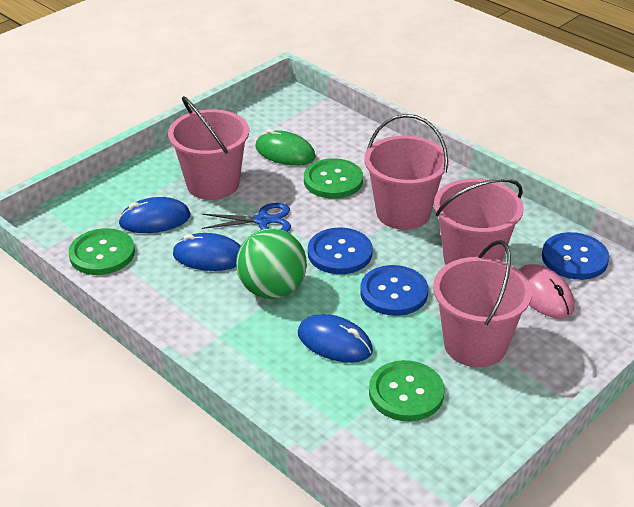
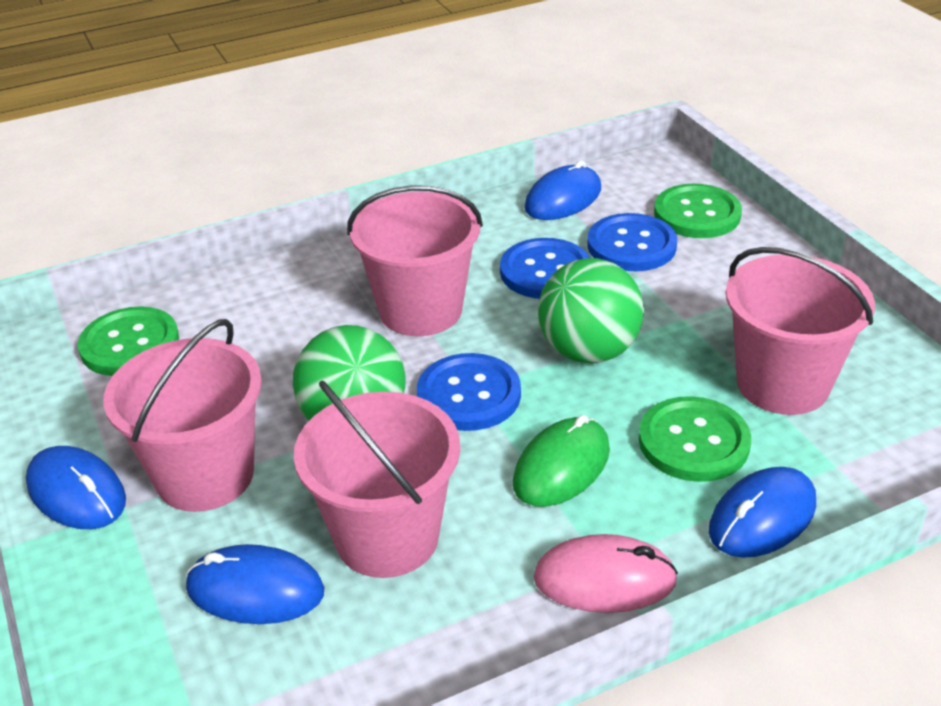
blue mouse: [118,197,191,233] [173,233,241,271] [298,314,373,363] = 3 -> [26,446,126,529] [186,544,324,624] [525,160,601,220] [709,467,816,558] = 4
blue scissors: [202,203,291,232] = 1 -> none = 0
green ball: [236,228,307,299] = 1 -> [293,325,405,421] [538,258,644,363] = 2

